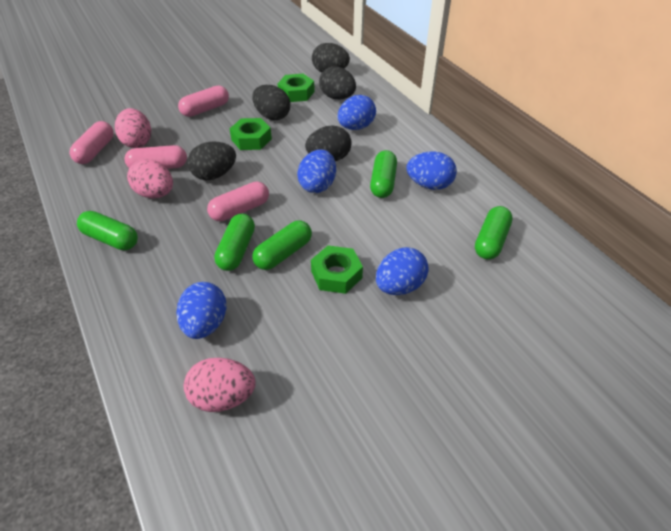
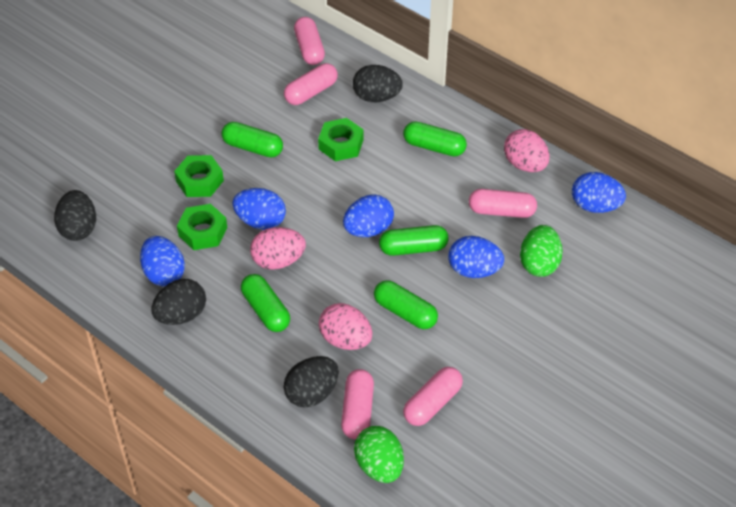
black egg: [187,142,236,180] [252,85,290,120] [305,125,352,161] [312,43,350,72] [319,66,356,99] = 5 -> [54,190,96,241] [152,279,206,325] [284,356,339,408] [353,65,403,102] = 4
green egg: none = 0 -> [354,426,404,483] [520,225,563,277] = 2
pink capsule: [69,121,114,164] [124,145,187,169] [178,85,229,117] [207,182,269,221] = 4 -> [284,63,338,105] [294,17,325,65] [341,369,374,439] [403,367,463,426] [469,189,537,218] = 5

